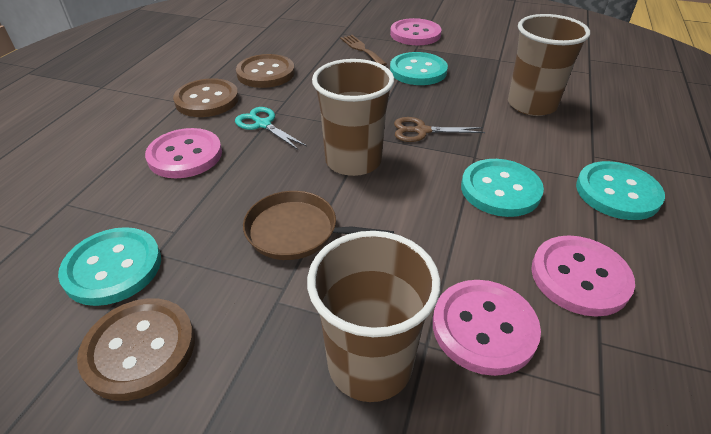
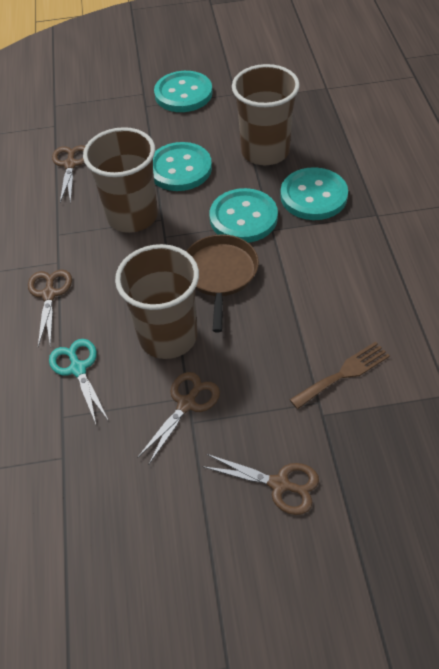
brown button: [77,298,195,401] [173,78,239,117] [236,54,295,88] = 3 -> none = 0
brown scissors: [394,117,485,142] = 1 -> [28,270,72,347] [52,145,85,204] [137,372,220,465] [202,454,319,515] = 4
pink button: [145,128,222,178] [390,18,442,45] [433,280,541,376] [531,235,635,317] = 4 -> none = 0

